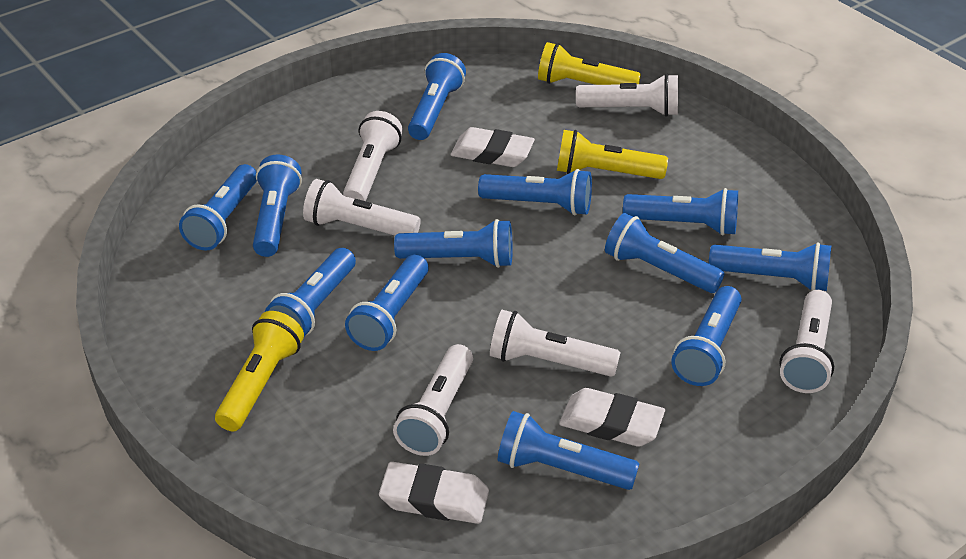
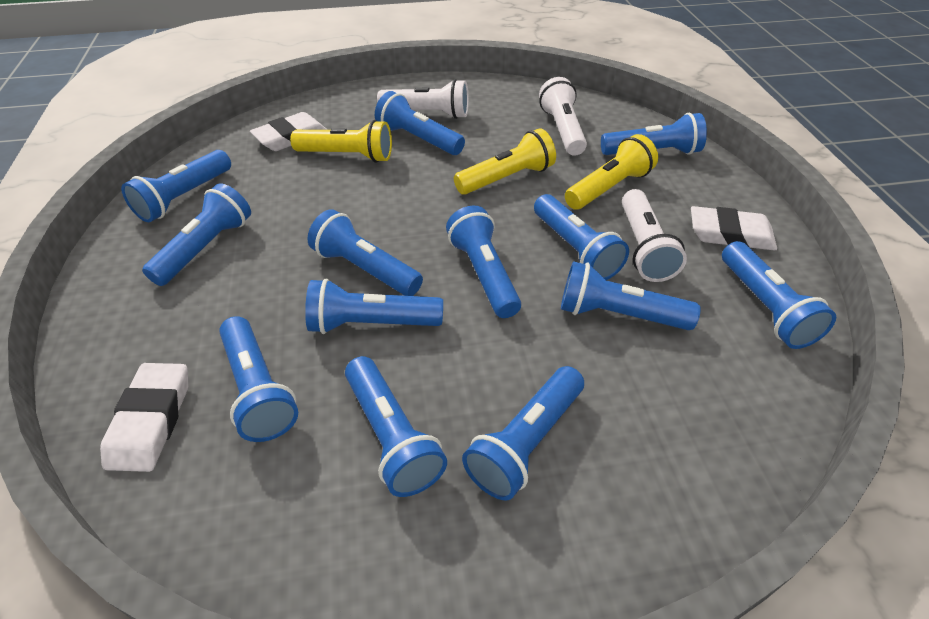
blue flashlight: [179,164,257,251] [253,155,302,257] [265,248,356,337] [345,254,429,351] [394,219,513,268] [408,53,466,140] [478,169,592,216] [498,411,639,490] [605,213,725,293] [623,188,738,236] [671,286,741,386] [709,242,831,291] = 12 -> [121,150,231,222] [142,183,251,286] [219,316,298,442] [305,279,443,334] [308,209,423,296] [345,356,447,497] [375,91,465,155] [446,206,521,318] [462,366,584,501] [534,194,629,280] [561,261,701,330] [601,113,707,155] [722,241,836,349] = 13
white flashlight: [303,179,421,236] [343,111,403,201] [393,344,473,456] [490,310,621,377] [576,74,678,117] [779,290,834,393] = 6 -> [377,79,469,119] [539,77,587,156] [622,189,687,282] = 3

